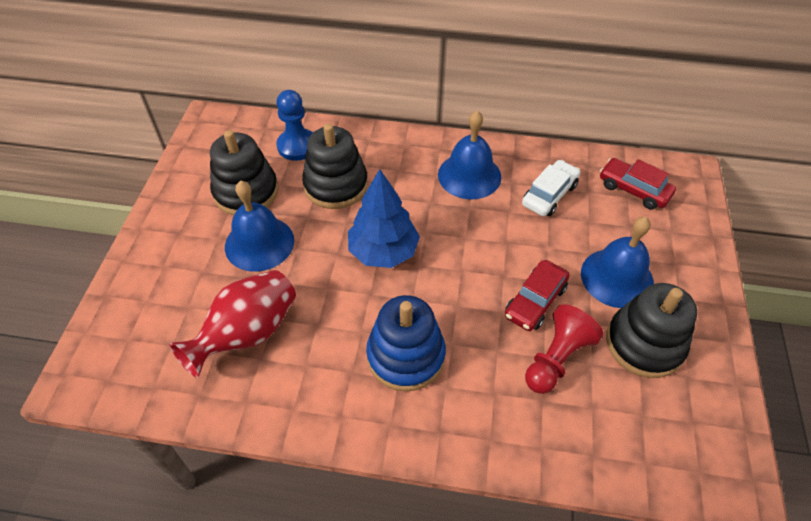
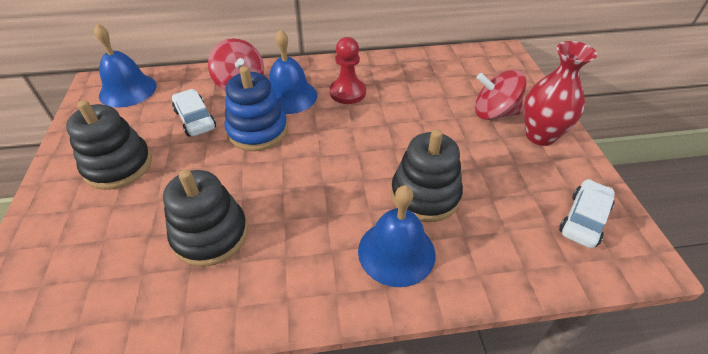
blue pawn: [276,90,313,161] = 1 -> none = 0
blue tree: [348,169,420,268] = 1 -> none = 0
red car: [505,260,570,331] [600,158,676,210] = 2 -> none = 0
red spinning top: none = 0 -> [208,39,264,91] [475,69,526,120] = 2
white car: [522,160,580,216] = 1 -> [172,89,216,137] [559,179,615,248] = 2

